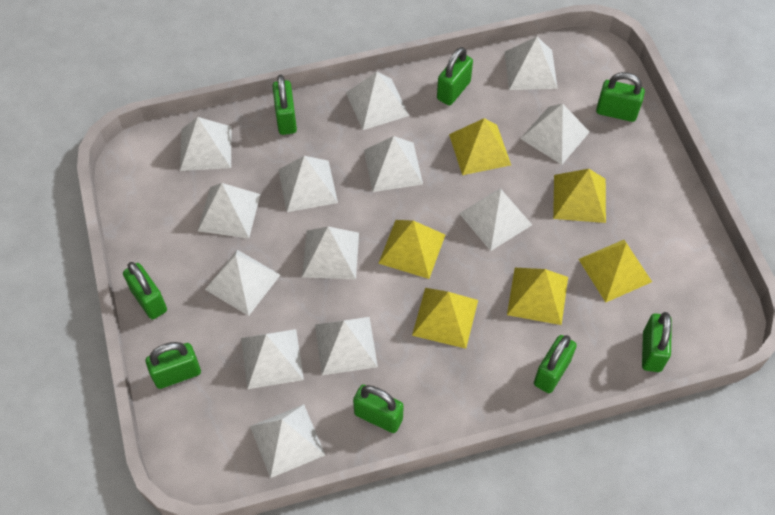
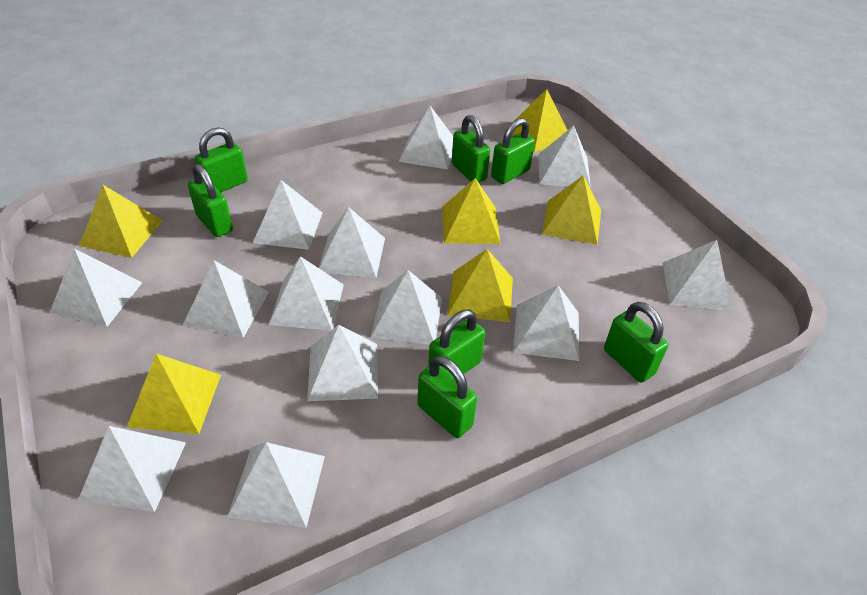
green padlock: [123,262,167,320] [146,342,201,389] [272,75,297,135] [353,385,404,433] [437,47,473,106] [534,335,577,393] [596,72,645,122] [642,312,672,372] = 8 -> [188,164,233,237] [195,127,248,192] [418,356,477,438] [428,310,485,374] [452,115,490,182] [491,118,535,184] [604,302,668,383] = 7

